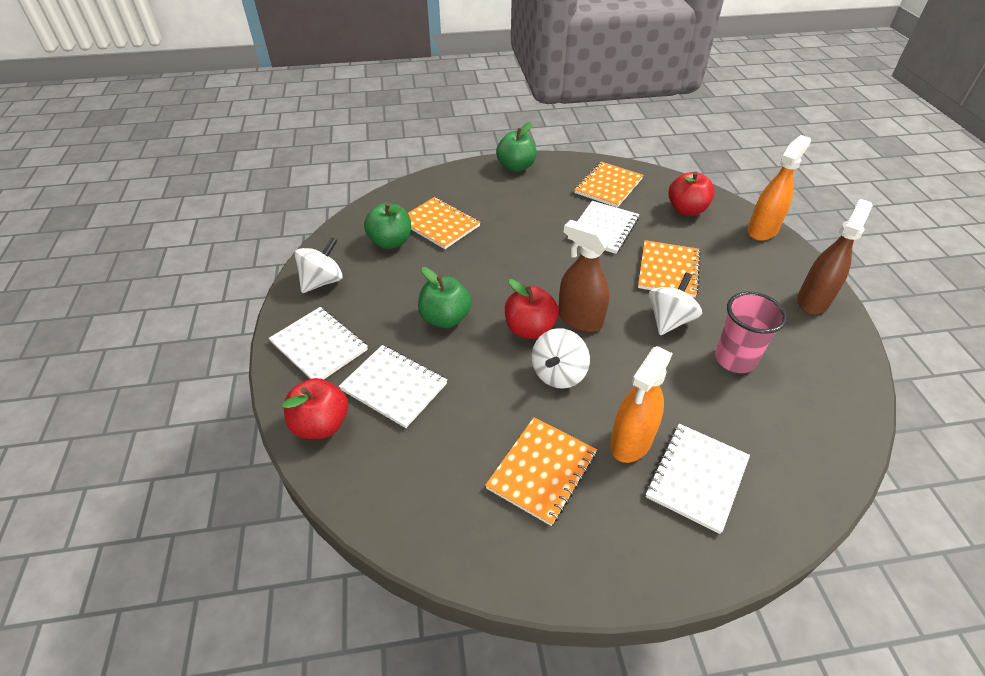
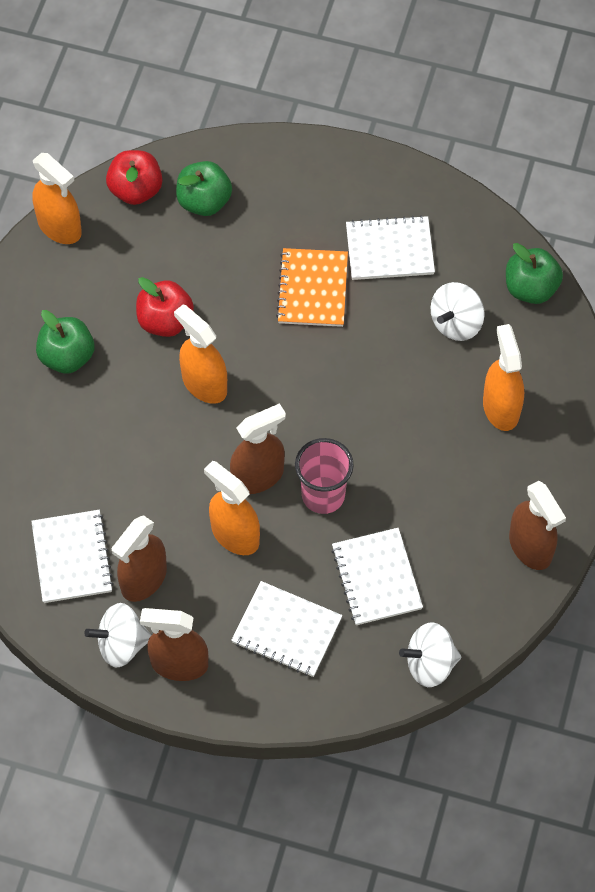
brown spray bottle: [558,220,611,332] [797,199,873,314] = 2 -> [112,516,167,602] [140,608,208,681] [230,403,286,494] [509,481,566,570] = 4
orange notebook: [408,197,481,249] [485,417,597,526] [574,162,643,208] [638,240,700,298] = 4 -> [276,248,348,327] = 1
orange spray bottle: [610,346,673,463] [748,135,811,241] = 2 -> [32,153,82,244] [174,304,227,404] [204,461,260,555] [483,324,524,431] = 4
red apple: [282,378,348,439] [505,279,559,339] [668,171,715,216] = 3 -> [106,150,162,205] [136,277,194,337] = 2

